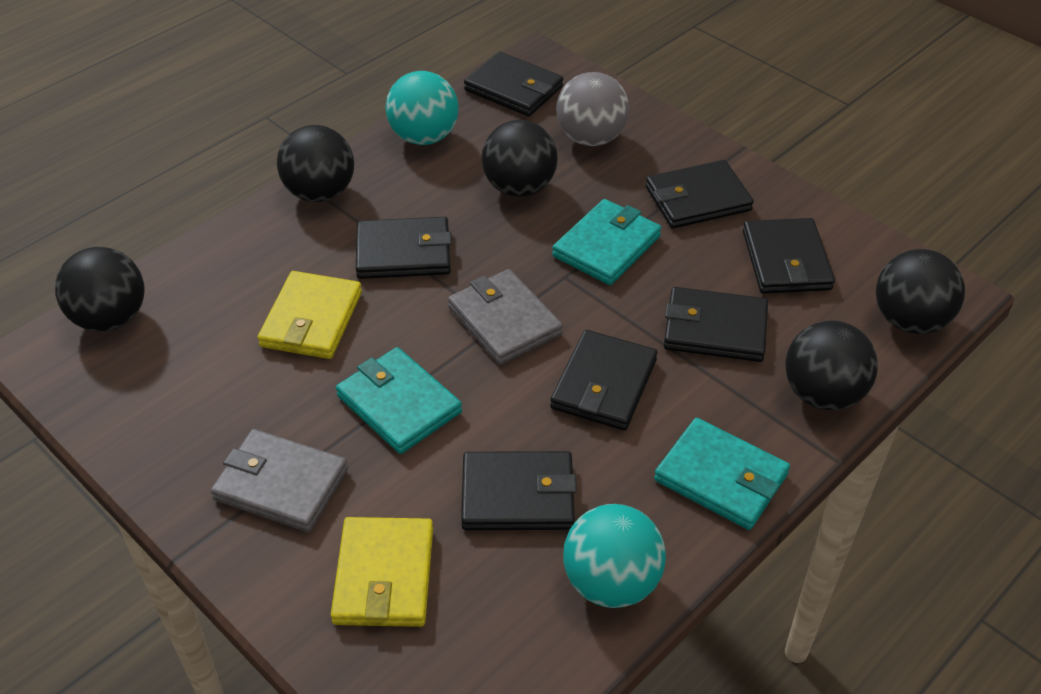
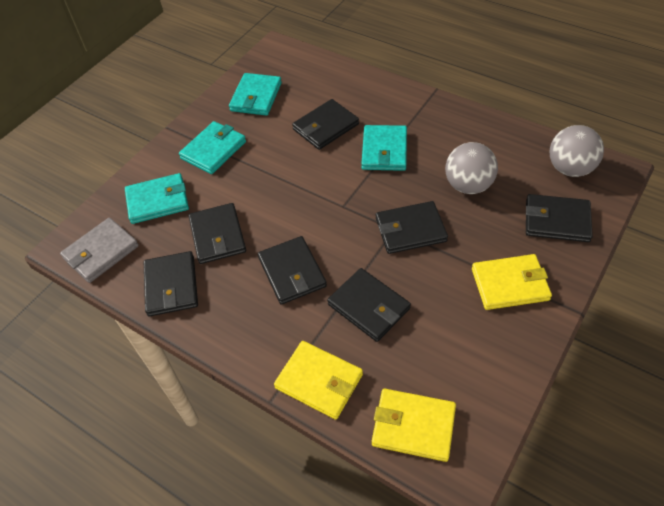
black ball: [55,247,145,331] [277,125,354,202] [482,120,558,197] [785,321,878,410] [876,249,965,334] = 5 -> none = 0
grey ball: [556,72,629,146] = 1 -> [445,142,498,194] [550,125,604,177] = 2
grey wallet: [211,429,348,532] [448,269,563,365] = 2 -> [60,217,139,283] = 1
turquoise ball: [386,71,459,145] [563,504,666,608] = 2 -> none = 0
turquoise wallet: [336,347,462,454] [552,199,661,285] [654,418,790,530] = 3 -> [125,173,189,224] [179,121,246,174] [229,73,282,116] [361,125,407,171] = 4
yellow wallet: [258,271,362,359] [331,517,433,627] = 2 -> [274,341,363,420] [372,389,456,462] [472,254,552,310] = 3

